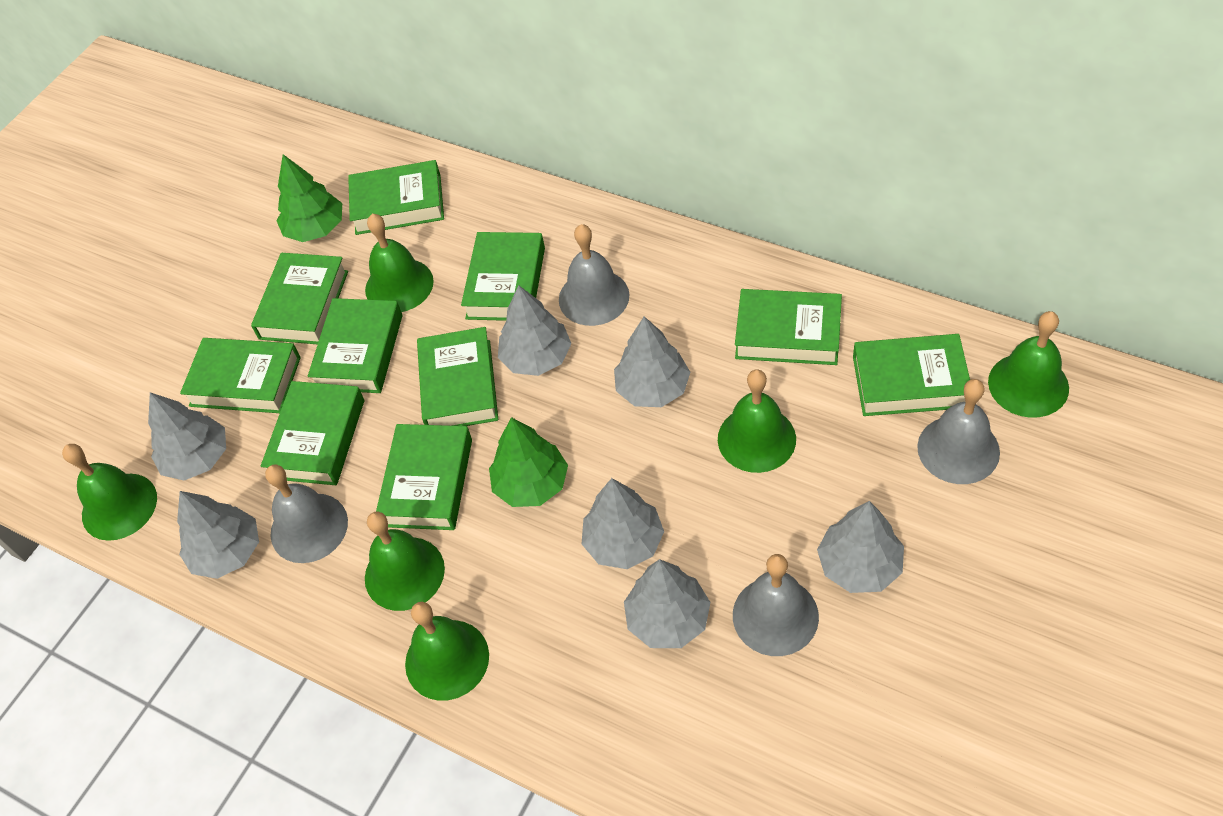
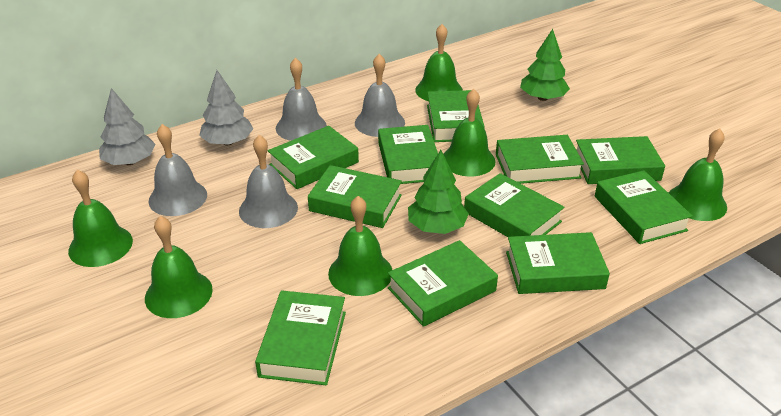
green book: [180,338,301,413] [251,253,348,345] [261,381,364,485] [308,298,402,393] [348,160,444,235] [376,424,472,530] [417,327,498,426] [461,232,545,321] [735,289,842,365] [853,334,970,416] = 10 -> [255,290,346,385] [268,126,359,189] [308,165,402,228] [378,125,438,184] [388,240,498,327] [427,90,484,142] [464,173,564,237] [496,135,584,184] [506,232,610,294] [576,136,665,184] [595,170,693,244] = 11
grey tree: [148,392,226,481] [177,491,259,579] [498,285,572,376] [582,478,664,569] [614,316,690,407] [624,559,710,648] [817,501,904,593] = 7 -> [99,88,156,165] [199,70,253,145] = 2

